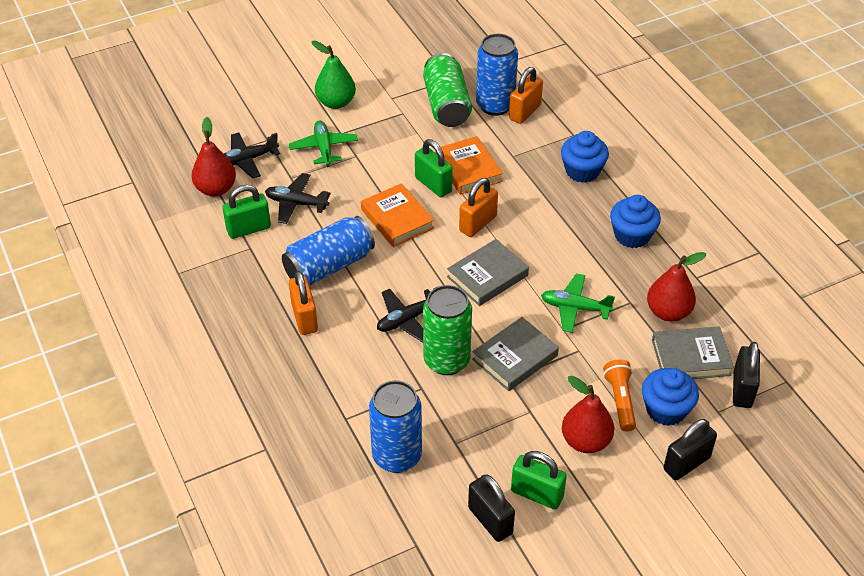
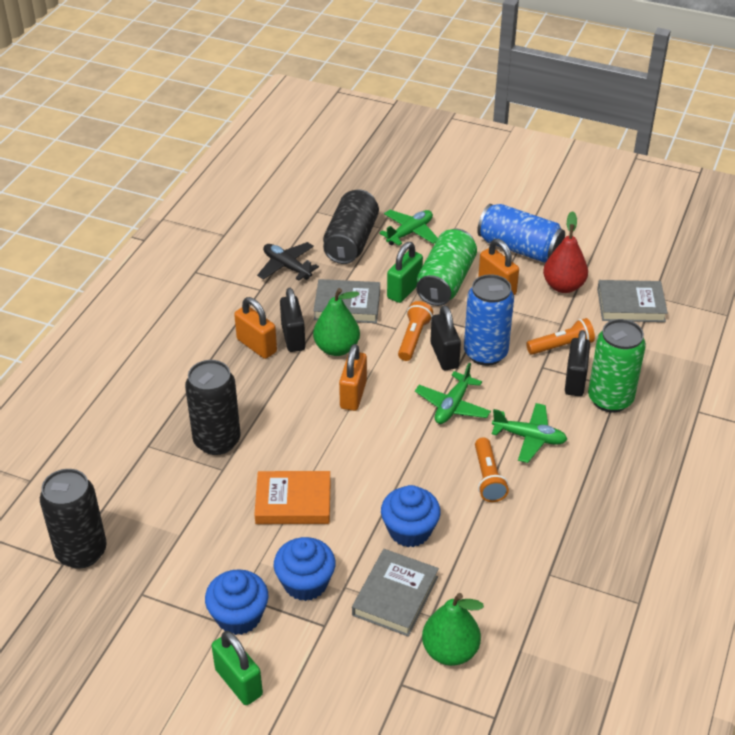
black can: none = 0 -> [40,469,107,569] [185,360,241,455] [323,189,379,264] = 3
black plane: [224,132,280,179] [265,173,331,224] [377,286,439,343] = 3 -> [257,242,319,281] = 1
blue can: [282,216,375,286] [369,380,422,473] [476,34,518,116] = 3 -> [464,274,514,366] [477,204,565,263] = 2
green padlock: [222,185,271,239] [415,139,453,197] [511,451,567,509] = 3 -> [212,631,263,705] [387,242,423,303] = 2
green pear: [311,41,356,109] = 1 -> [313,288,360,356] [422,593,484,666] = 2
green plane: [289,120,358,167] [541,274,615,333] = 2 -> [379,210,438,246] [415,363,491,424] [492,403,568,463] = 3
orange book: [361,183,434,247] [435,136,503,195] = 2 -> [254,471,331,524] = 1
orange flashlight: [603,359,636,431] = 1 -> [398,301,433,361] [475,437,509,502] [526,318,595,355] = 3
red pear: [191,117,236,197] [562,376,614,453] [647,252,706,322] = 3 -> [543,211,588,293] = 1

